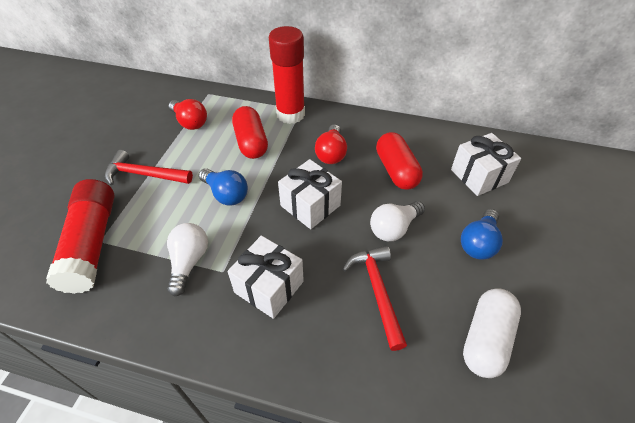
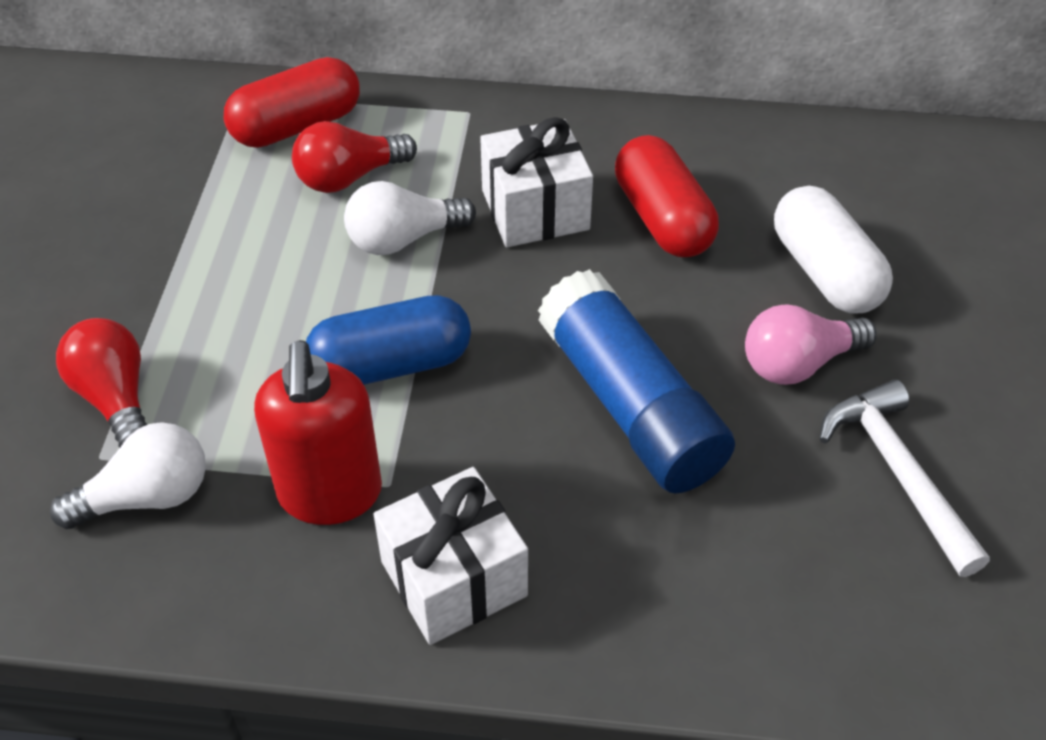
blue capsule: none = 0 -> [306,295,471,385] = 1
blue glue stick: none = 0 -> [538,269,735,493] = 1
blue light bulb: [199,168,248,205] [461,209,503,259] = 2 -> none = 0
pink light bulb: none = 0 -> [745,305,877,385] = 1
red glue stick: [46,179,115,294] [269,26,305,124] = 2 -> none = 0
red hammer: [105,150,193,185] [343,246,407,351] = 2 -> none = 0
red soap dispenser: none = 0 -> [254,340,382,525] = 1
white gift: [227,236,304,319] [278,159,342,229] [451,133,521,196] = 3 -> [373,467,528,645] [480,117,593,247] = 2
white hammer: none = 0 -> [819,379,990,577] = 1

